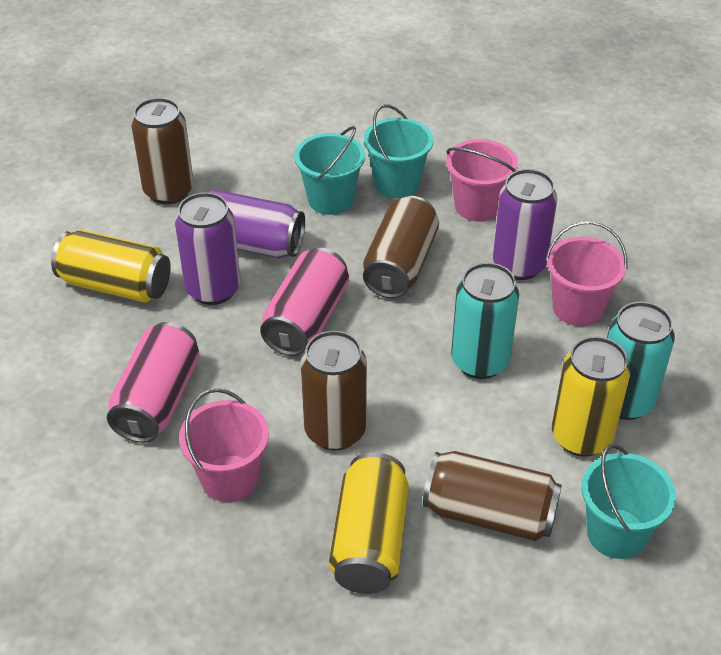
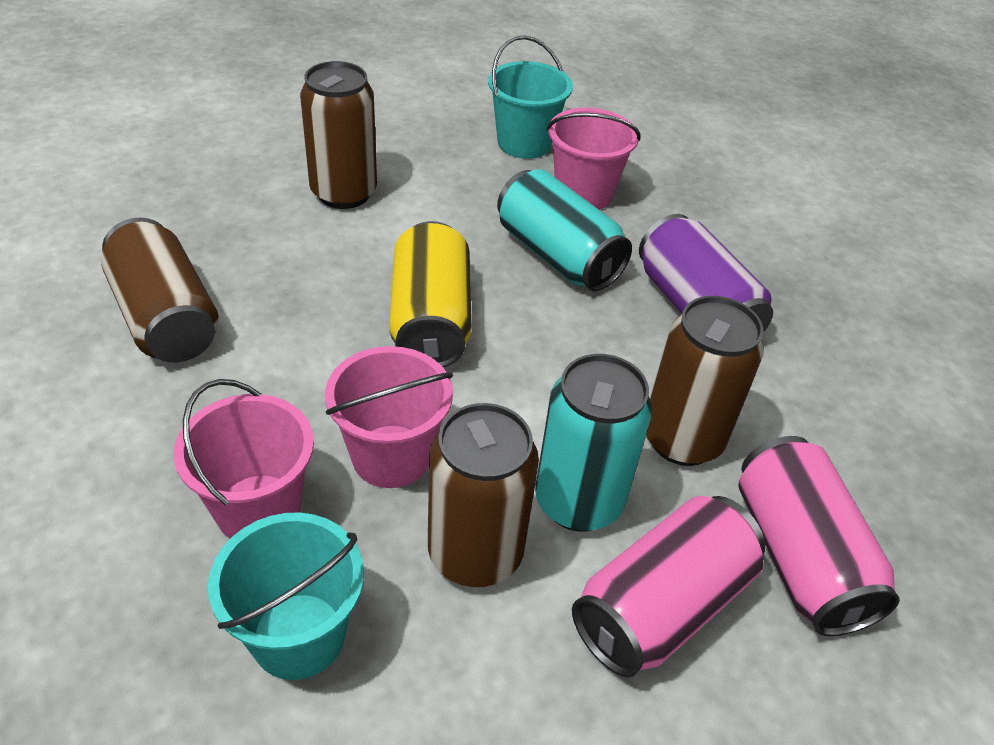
purple can: [175,192,240,305] [209,190,305,258] [493,169,558,280] = 3 -> [639,214,773,333] = 1
turquoise bucket: [294,126,365,215] [364,104,433,198] [581,444,676,559] = 3 -> [208,512,364,680] [488,36,573,159] = 2
yellow can: [51,230,171,303] [329,452,409,594] [552,336,630,457] = 3 -> [389,221,472,368] = 1

